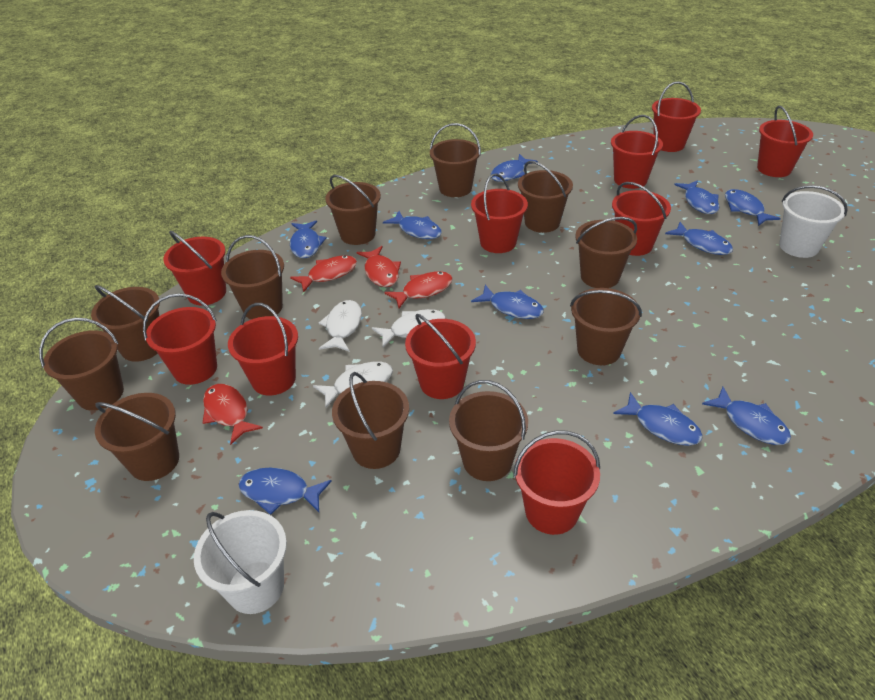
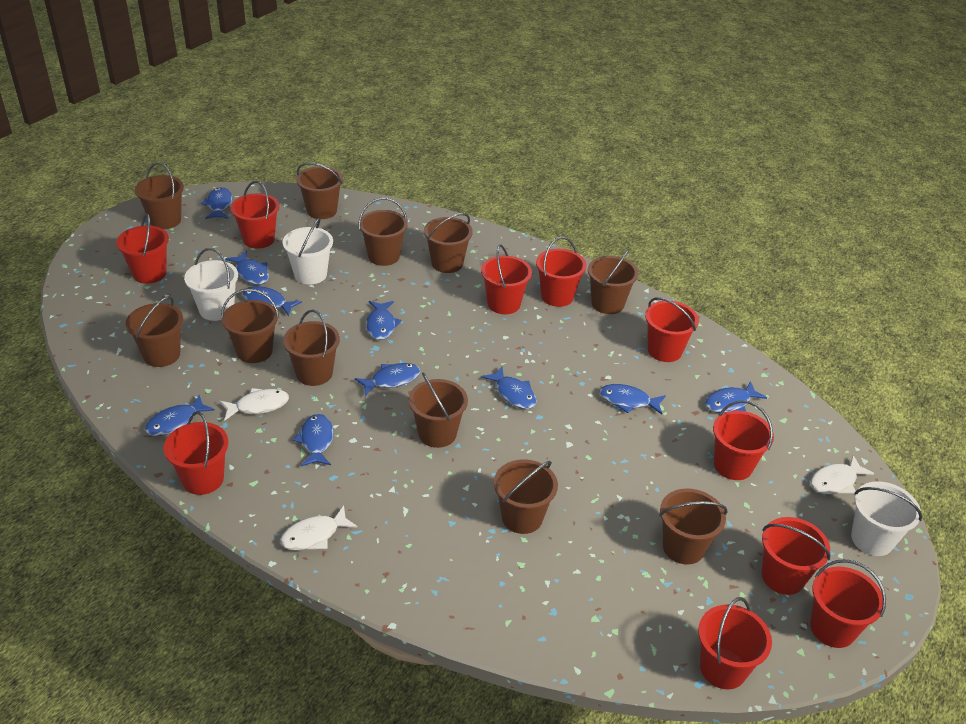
red fish: [203,384,263,445] [290,255,357,293] [357,246,401,287] [384,271,453,308] = 4 -> none = 0
white bucket: [194,510,287,614] [779,185,848,258] = 2 -> [184,248,238,321] [283,218,333,284] [851,481,922,556] = 3

